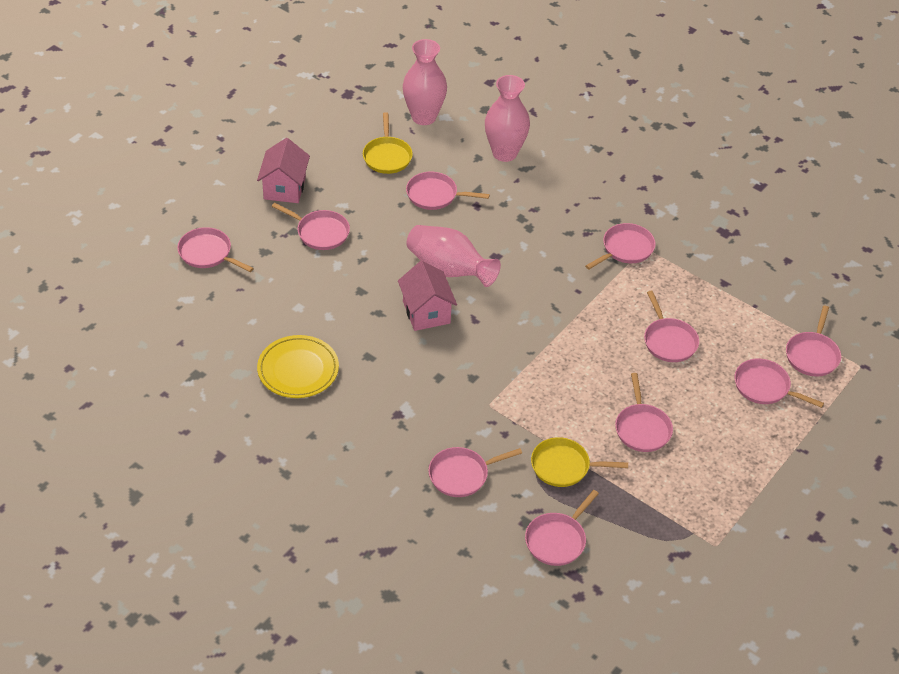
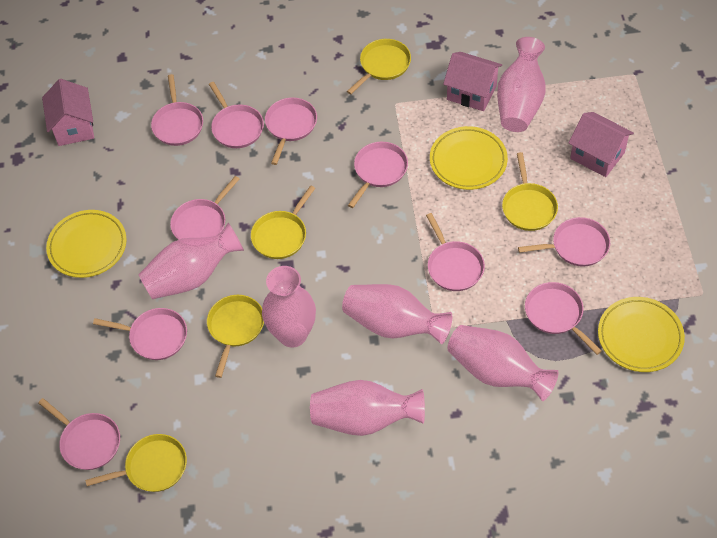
pink house: [257,138,310,203] [398,261,457,331] = 2 -> [42,79,94,146] [443,52,502,111] [568,112,634,177] = 3
pink vase: [403,39,447,125] [406,225,501,287] [485,75,530,162] = 3 -> [138,223,244,299] [262,266,316,348] [310,380,425,436] [342,284,452,344] [447,325,559,401] [497,37,546,132] = 6
yellow pan: [363,112,413,174] [531,437,628,487] = 2 -> [85,434,187,492] [207,295,264,378] [251,185,315,259] [347,39,411,94] [502,152,558,231] = 5
yellow plate: [257,335,339,398] = 1 -> [46,210,127,278] [430,126,508,190] [598,297,685,372] = 3

